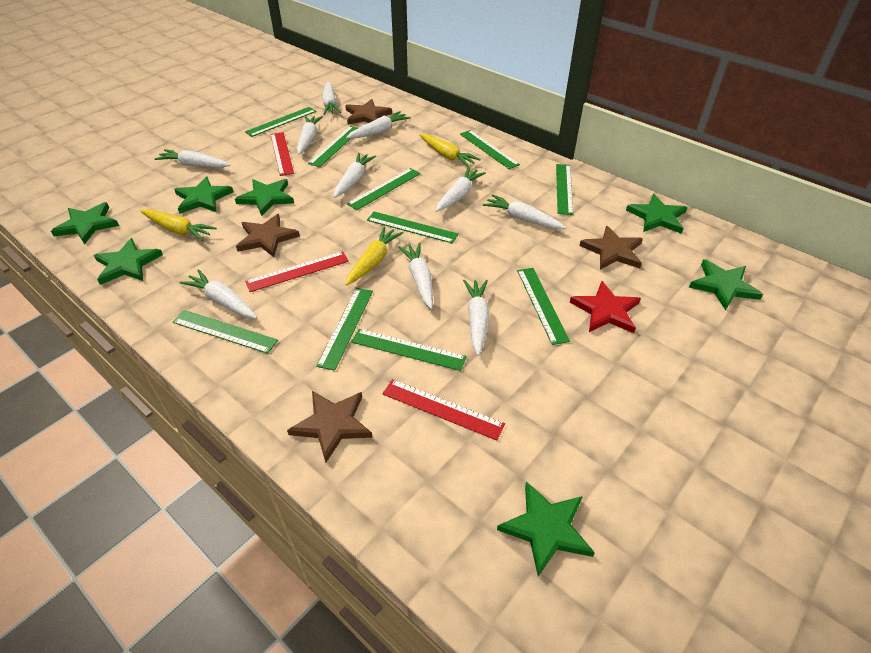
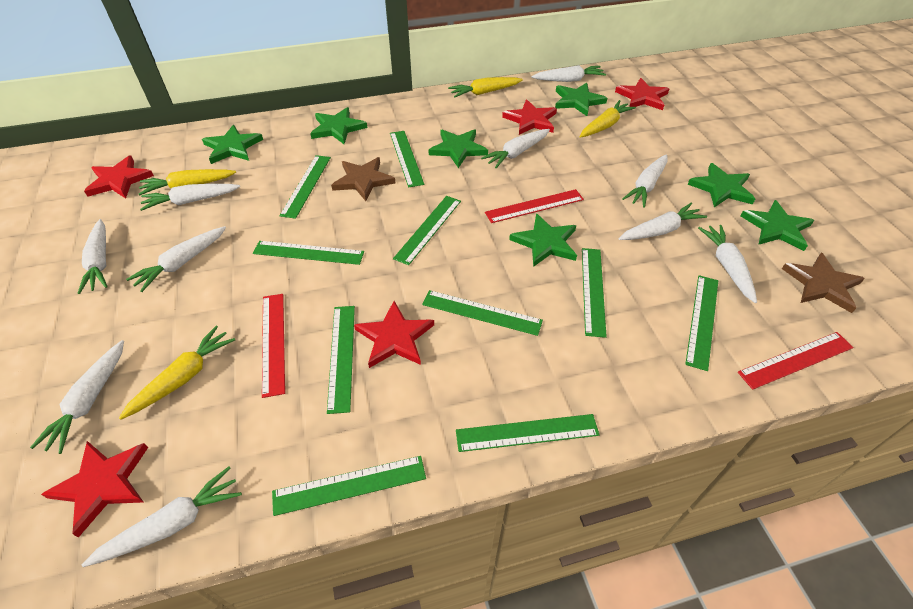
brown star: [236,214,300,257] [287,391,373,463] [345,99,392,125] [579,226,643,270] = 4 -> [331,157,396,201] [782,253,865,313] = 2
red star: [570,281,641,333] = 1 -> [41,441,148,538] [84,156,154,198] [354,301,434,368] [502,99,557,135] [615,78,669,110] = 5
yellow carrot: [140,209,217,241] [345,227,403,286] [420,134,481,167] = 3 -> [119,326,235,420] [139,169,236,195] [448,77,523,98] [579,100,636,138] = 4

